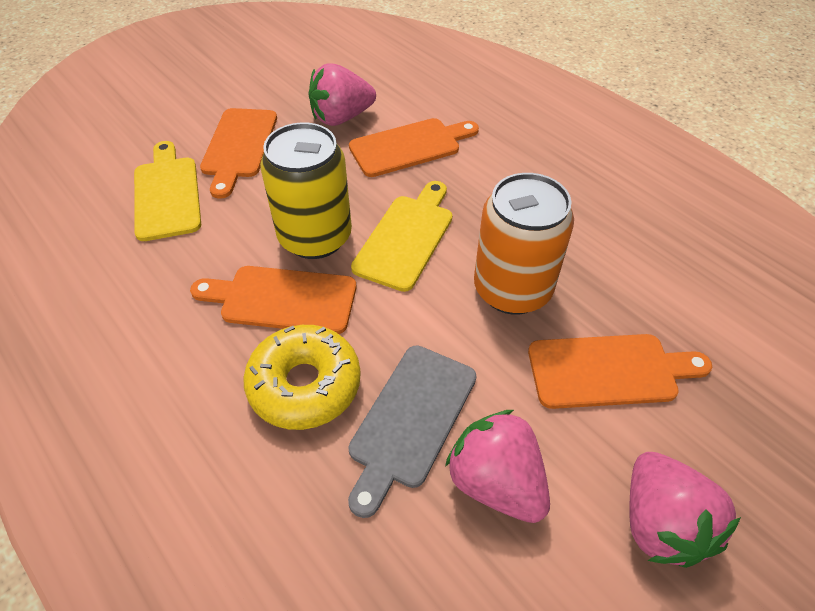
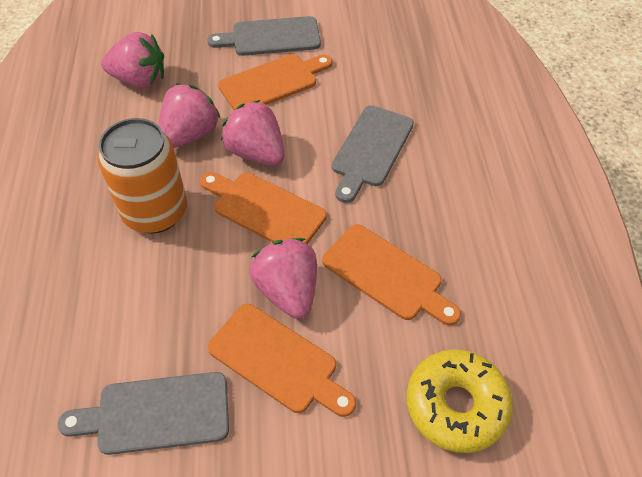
grey cutting board: [348,345,476,518] = 1 -> [58,372,229,455] [207,16,321,56] [332,105,414,203] = 3
pink strawberry: [308,63,376,126] [445,410,550,523] [629,452,741,568] = 3 -> [101,32,164,88] [158,83,221,148] [221,100,285,166] [250,238,317,319] = 4
yellow can: [260,122,352,259] = 1 -> none = 0
yellow cutting board: [134,141,201,241] [351,181,452,292] = 2 -> none = 0

